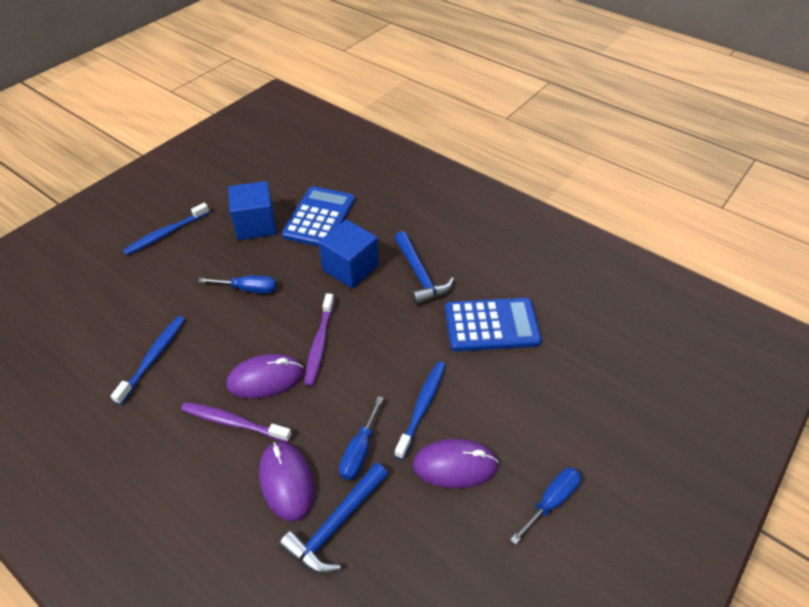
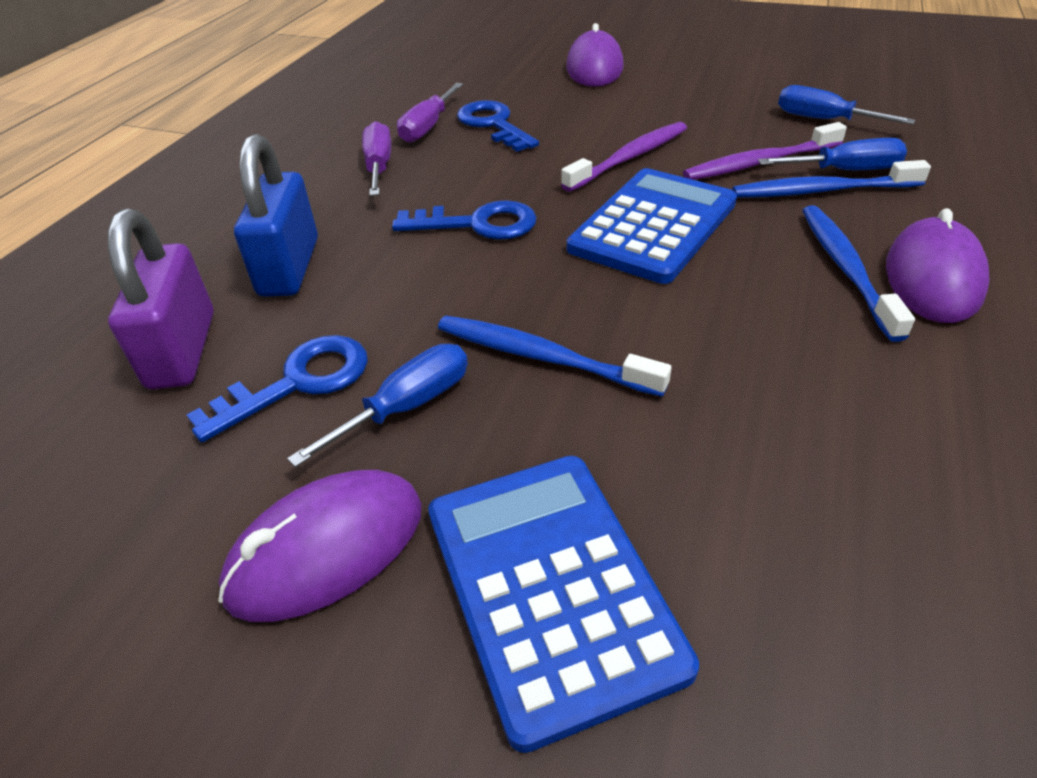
blue cube: [228,181,277,240] [318,220,379,288] = 2 -> none = 0
blue hammer: [279,462,388,574] [395,231,454,305] = 2 -> none = 0
blue key: none = 0 -> [187,335,368,442] [392,200,537,240] [457,100,539,152] = 3
blue padlock: none = 0 -> [234,134,318,296] = 1
purple padlock: none = 0 -> [108,208,214,389] = 1
purple screwdriver: none = 0 -> [362,121,391,196] [397,83,463,143] = 2

